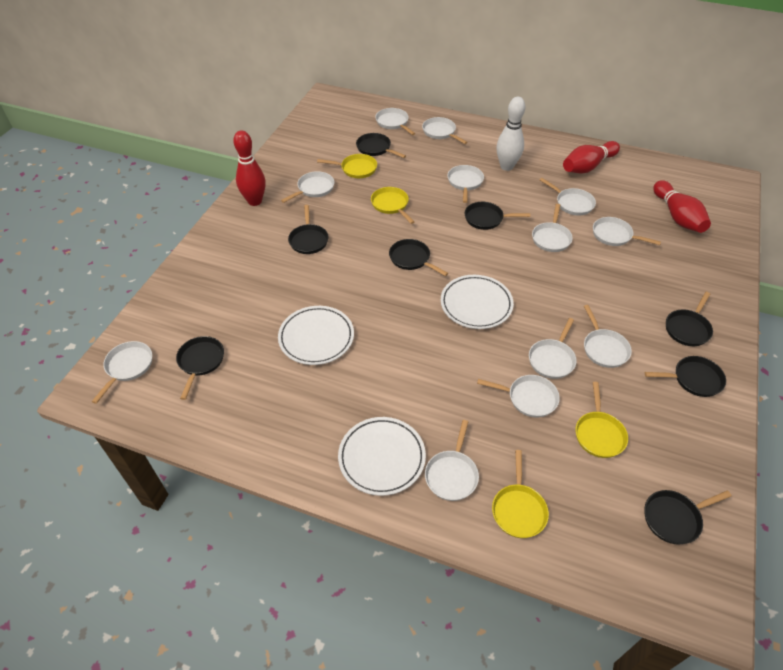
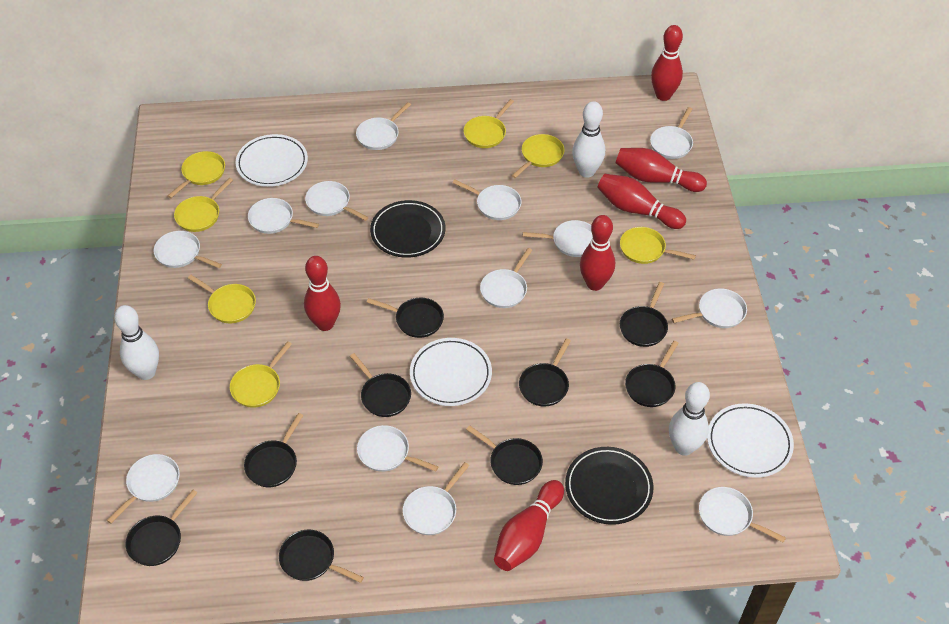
black pan: [176,336,224,400] [288,205,329,254] [356,133,406,158] [389,239,448,276] [465,202,530,230] [644,490,732,545] [645,356,726,397] [666,292,713,346] = 8 -> [125,490,197,566] [244,413,303,487] [279,530,364,583] [350,353,411,417] [367,298,444,338] [466,425,543,485] [519,339,571,406] [620,282,668,347] [625,341,679,407] = 9
black plate: none = 0 -> [370,200,445,258] [565,447,653,525] = 2
red bowling pin: [233,130,266,206] [563,141,620,174] [653,180,711,233] = 3 -> [304,256,341,331] [494,480,564,571] [580,215,615,291] [597,174,686,229] [615,148,707,192] [651,25,683,101] = 6
white bowling pin: [496,97,525,171] = 1 -> [114,305,159,380] [572,101,605,178] [669,382,710,456] = 3
white pan: [92,341,152,404] [281,171,335,203] [375,108,415,135] [422,117,467,144] [425,420,479,501] [447,165,484,203] [477,375,560,418] [529,318,577,379] [532,204,573,252] [540,178,596,215] [584,305,632,368] [593,217,661,246] = 12 -> [107,454,180,524] [153,231,222,268] [248,198,319,234] [305,181,369,221] [356,102,411,150] [357,425,439,472] [403,462,469,535] [453,179,522,220] [480,248,532,308] [523,220,593,257] [650,107,693,159] [672,288,747,328] [699,487,786,543] = 13
yellow pan: [317,154,377,178] [371,187,414,224] [492,450,549,538] [576,382,628,458] = 4 -> [167,151,225,198] [174,178,233,232] [188,275,256,323] [230,341,292,408] [464,99,514,148] [512,134,565,178] [620,227,696,264] = 7

